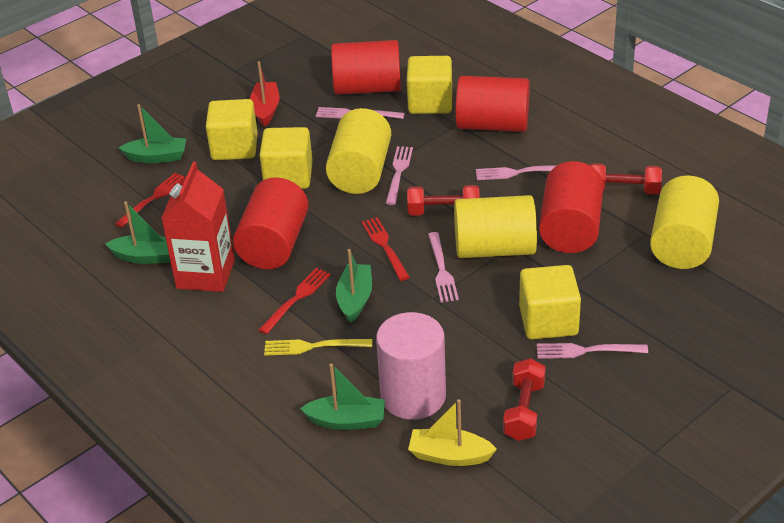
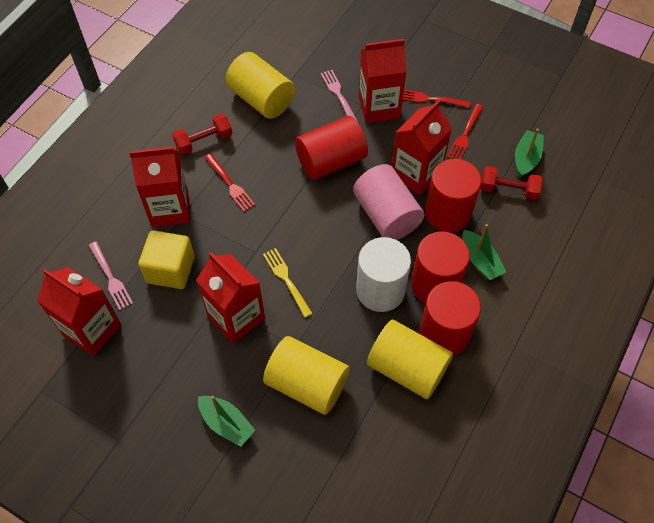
green boat: [105,201,170,264] [119,104,186,163] [300,364,385,430] [336,249,372,323] = 4 -> [198,396,255,447] [462,224,506,280] [515,128,544,178] = 3
pink fork: [316,107,405,119] [386,146,413,205] [428,232,459,302] [476,165,557,180] [537,343,648,359] = 5 -> [89,241,133,310] [321,70,358,122] = 2
red boat: [250,61,279,127] = 1 -> none = 0
red carton: [161,162,235,292] = 1 -> [37,267,121,357] [129,147,190,227] [196,252,265,344] [359,39,407,123] [392,100,452,195] = 5
red dumbbell: [407,185,480,216] [503,358,546,441] [590,163,662,195] = 3 -> [173,114,232,155] [480,166,543,201] = 2
white cylinder: none = 0 -> [356,237,411,312] = 1
yellow boat: [408,399,497,466] = 1 -> none = 0
yellow cube: [206,99,258,160] [259,127,313,189] [407,56,452,114] [519,265,581,339] = 4 -> [139,230,195,289] = 1

